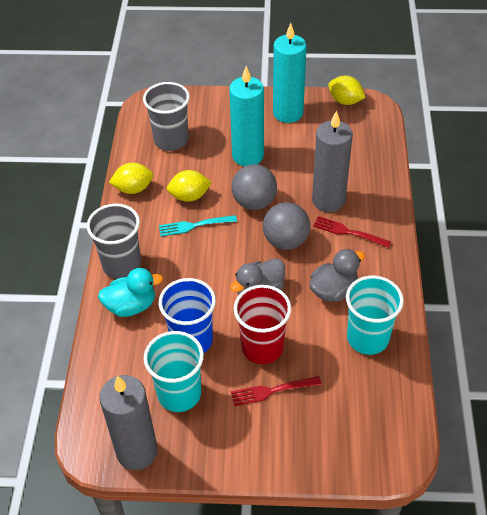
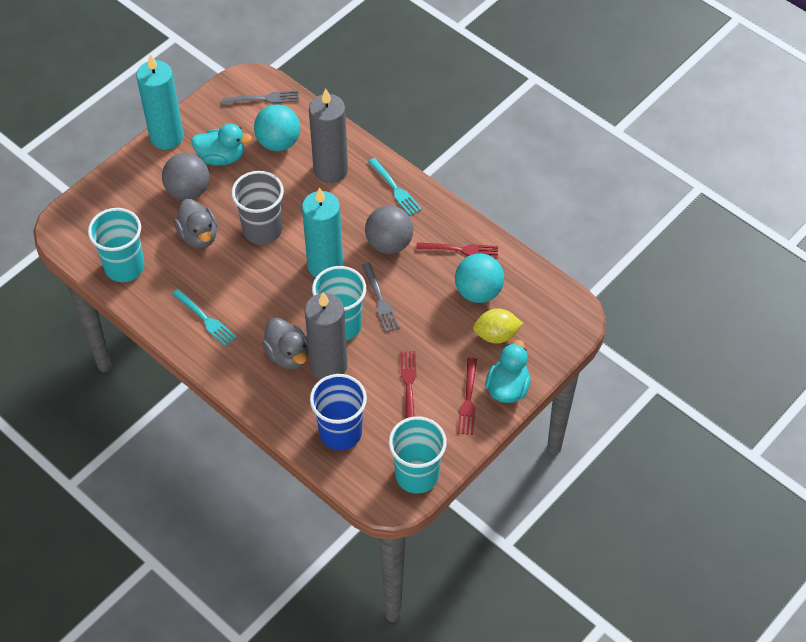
grey cup: [87,204,141,279] [143,82,190,151] = 2 -> [231,171,284,245] = 1
grey fork: none = 0 -> [222,90,299,104] [362,263,400,332] = 2
red cup: [234,285,291,364] = 1 -> none = 0
red fork: [231,376,322,406] [313,216,391,248] = 2 -> [400,351,416,419] [416,243,498,259] [457,358,477,435] = 3
turquoise ball: none = 0 -> [254,104,300,151] [455,254,504,303] = 2
turquoise cup: [144,331,204,412] [346,276,404,355] = 2 -> [88,208,144,282] [312,266,366,340] [389,416,447,493] = 3
turquoise duck: [98,268,163,317] = 1 -> [191,124,252,165] [485,340,530,403] = 2
turquoise fork: [159,215,237,237] = 1 -> [172,289,237,347] [368,158,422,216] = 2
yellow lemon: [109,163,154,194] [167,170,212,202] [328,76,366,105] = 3 -> [473,309,523,343] = 1

